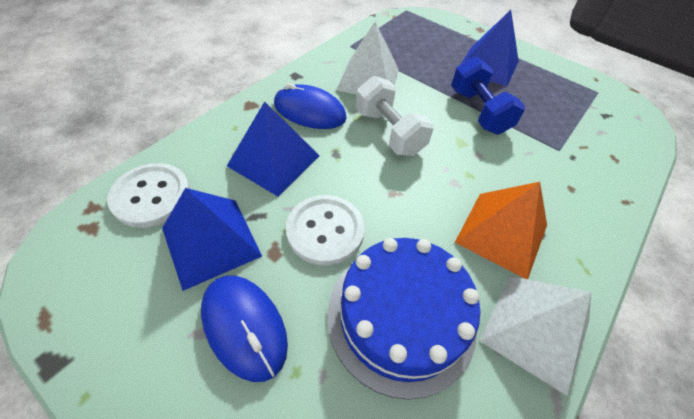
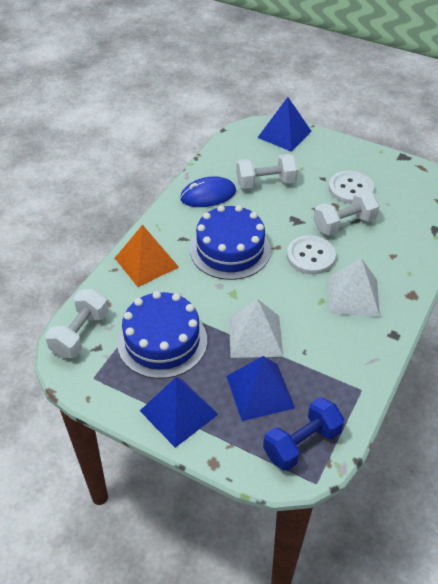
blue cake: [327,238,480,400] = 1 -> [117,291,207,379] [190,205,271,280] = 2
blue mouse: [201,275,288,382] [274,83,347,129] = 2 -> [180,176,236,207] = 1
white dumbbell: [356,76,434,156] = 1 -> [45,289,109,358] [236,154,298,189] [313,190,380,236] = 3

